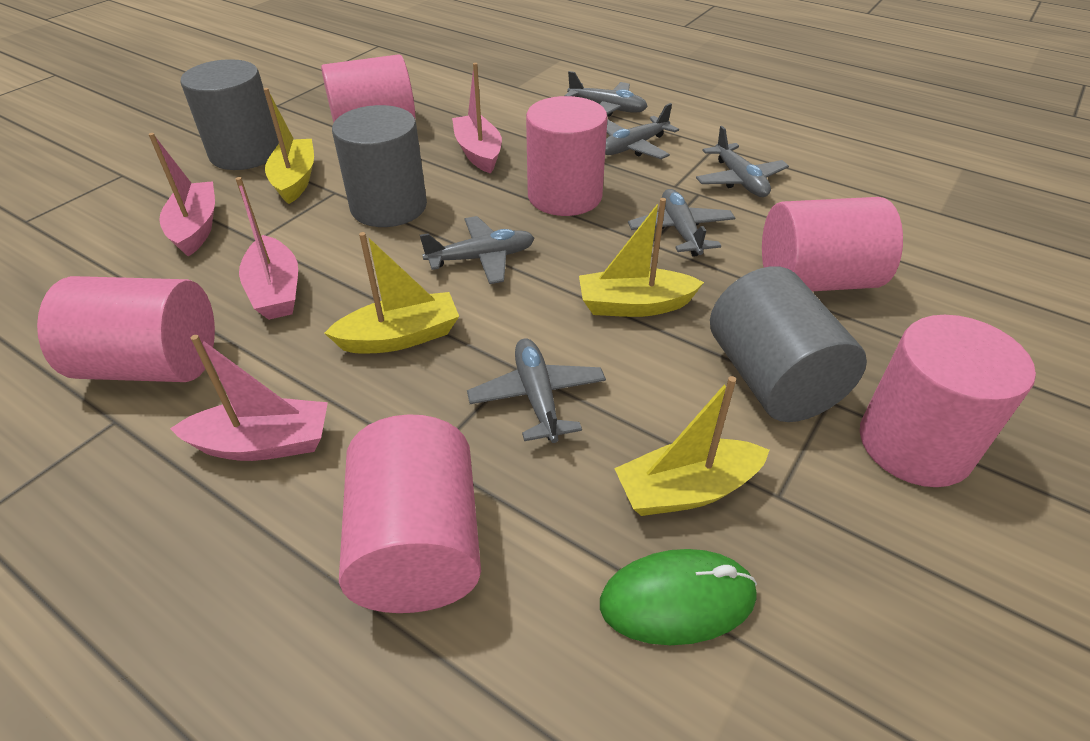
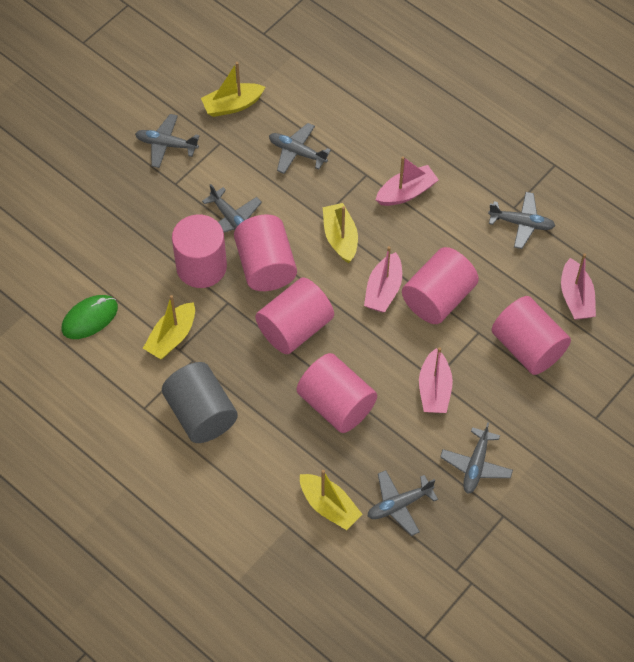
grey cylinder: [180,59,279,170] [332,105,427,227] [710,266,867,422] = 3 -> [162,362,238,443] = 1

